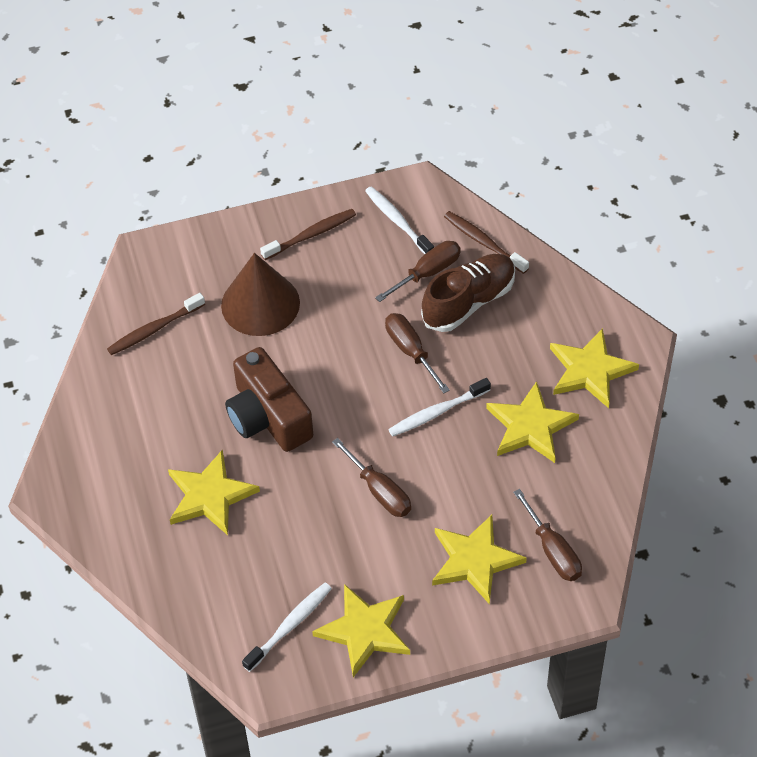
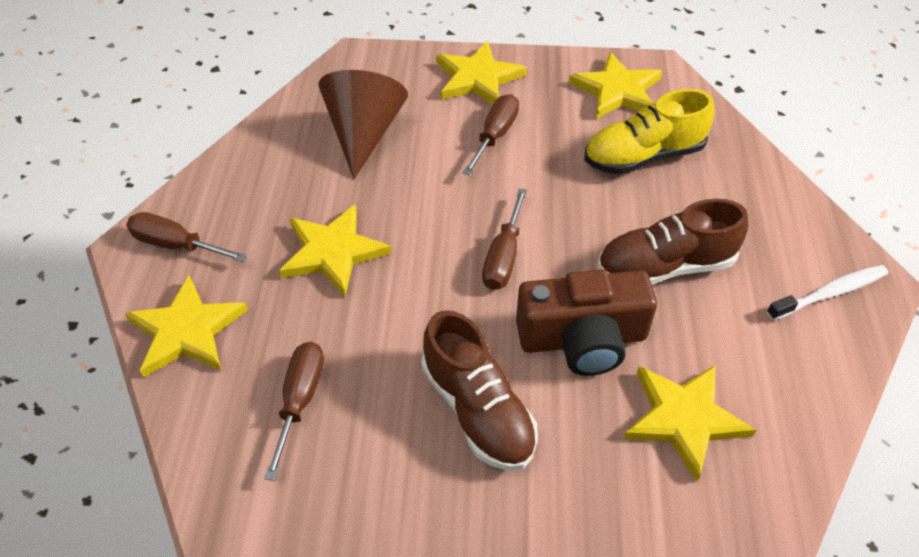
brown shoe: [421,254,515,332] = 1 -> [422,310,538,471] [597,199,748,285] = 2
brown toothbrush: [107,293,205,355] [260,209,356,260] [444,211,529,274] = 3 -> none = 0
white toothbrush: [242,583,332,672] [365,186,434,254] [388,378,491,437] = 3 -> [767,265,888,320] = 1
yellow shoe: none = 0 -> [585,89,715,174] = 1

